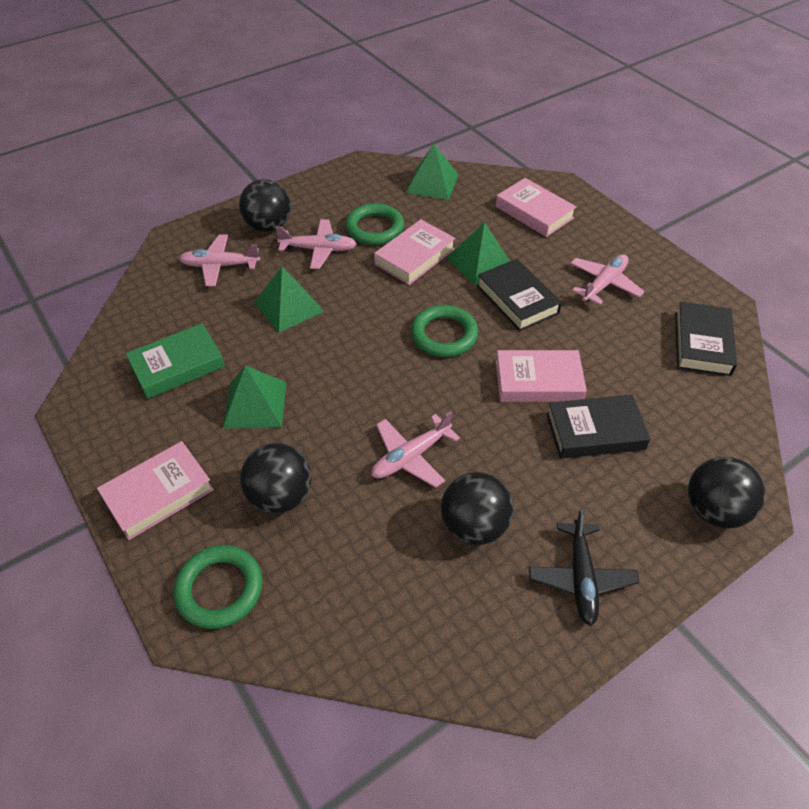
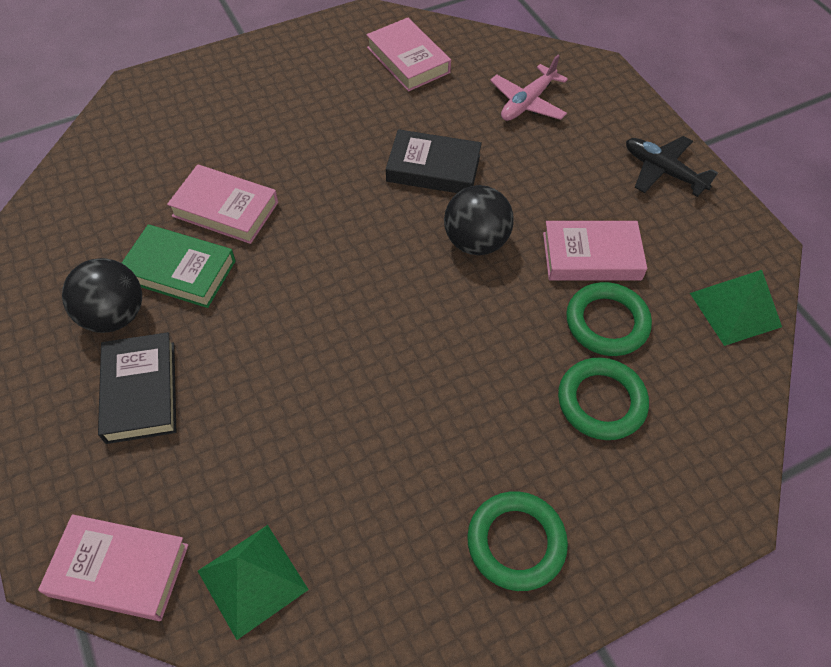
black ball: [239,179,291,232] [240,443,311,513] [441,472,514,545] [688,457,766,529] = 4 -> [62,258,142,333] [444,185,514,255] = 2
black book: [477,259,562,331] [546,395,651,458] [675,302,737,376] = 3 -> [98,332,176,444] [386,129,482,193] = 2
green pyramid: [223,365,286,428] [254,267,324,333] [406,144,458,200] [447,222,510,286] = 4 -> [198,525,309,640] [690,270,782,346] = 2
pink plane: [179,235,260,286] [276,219,357,269] [371,411,460,488] [570,254,645,305] = 4 -> [490,55,568,121] = 1

